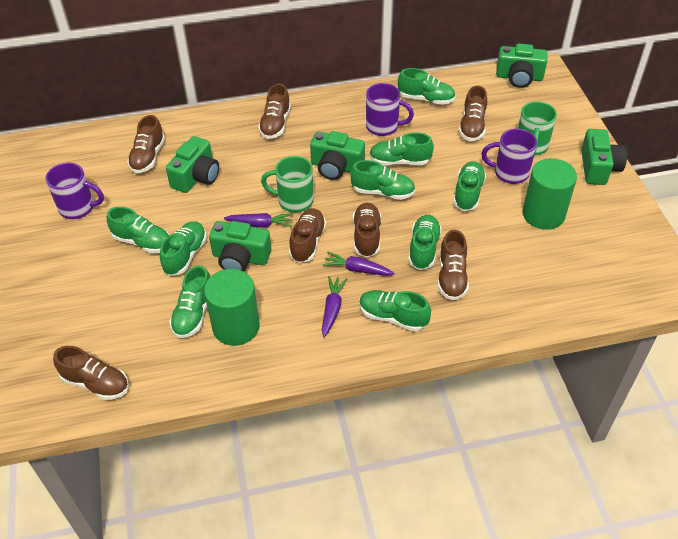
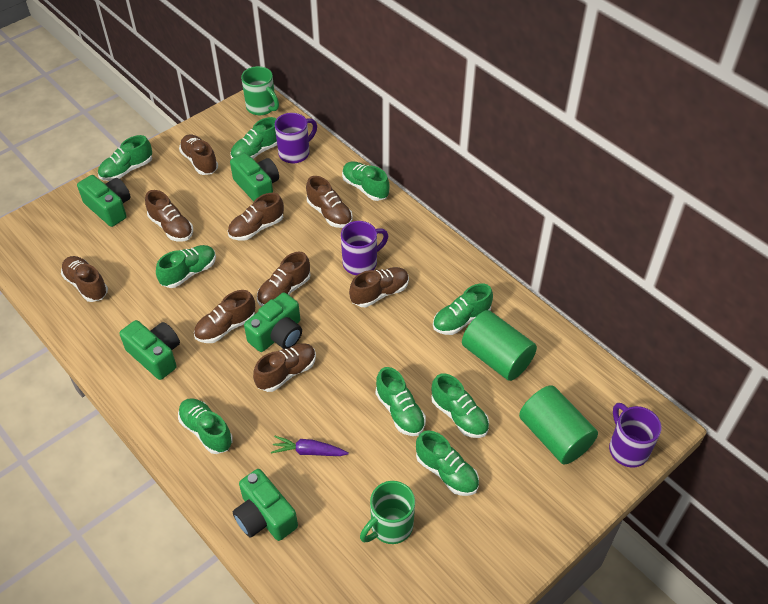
brown shoe: [53,346,129,400] [127,115,165,173] [258,84,291,139] [289,208,326,263] [353,203,381,257] [438,230,469,300] [459,86,487,141] = 7 -> [61,256,108,302] [145,190,193,241] [179,134,218,175] [194,290,255,343] [228,193,284,241] [253,343,316,392] [257,252,310,306] [306,176,353,228] [349,267,409,307] = 9
purple carrot: [224,213,293,227] [322,252,395,276] [322,276,347,337] = 3 -> [271,436,349,456] = 1

